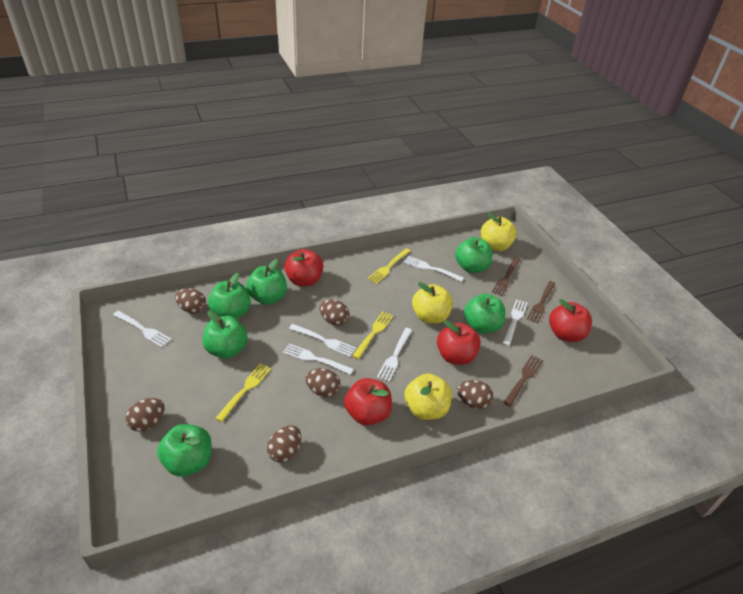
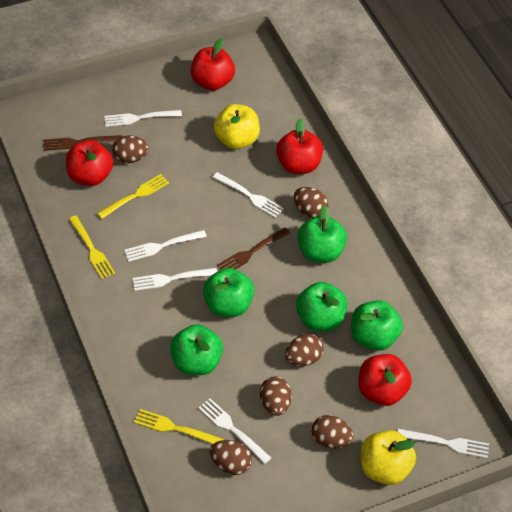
brown fork: [492,257,521,296] [503,355,544,407] [527,281,555,323] = 3 -> [43,135,122,151] [217,228,290,269] = 2
green apple: [157,424,212,477] [202,311,248,359] [208,273,251,319] [246,259,287,305] [455,237,492,273] [464,293,506,333] = 6 -> [170,324,223,375] [203,268,254,317] [296,282,347,331] [298,205,347,263] [351,300,403,351] = 5
yellow apple: [405,374,452,420] [412,282,453,324] [481,212,517,251] = 3 -> [214,104,260,149] [361,430,416,485] = 2

